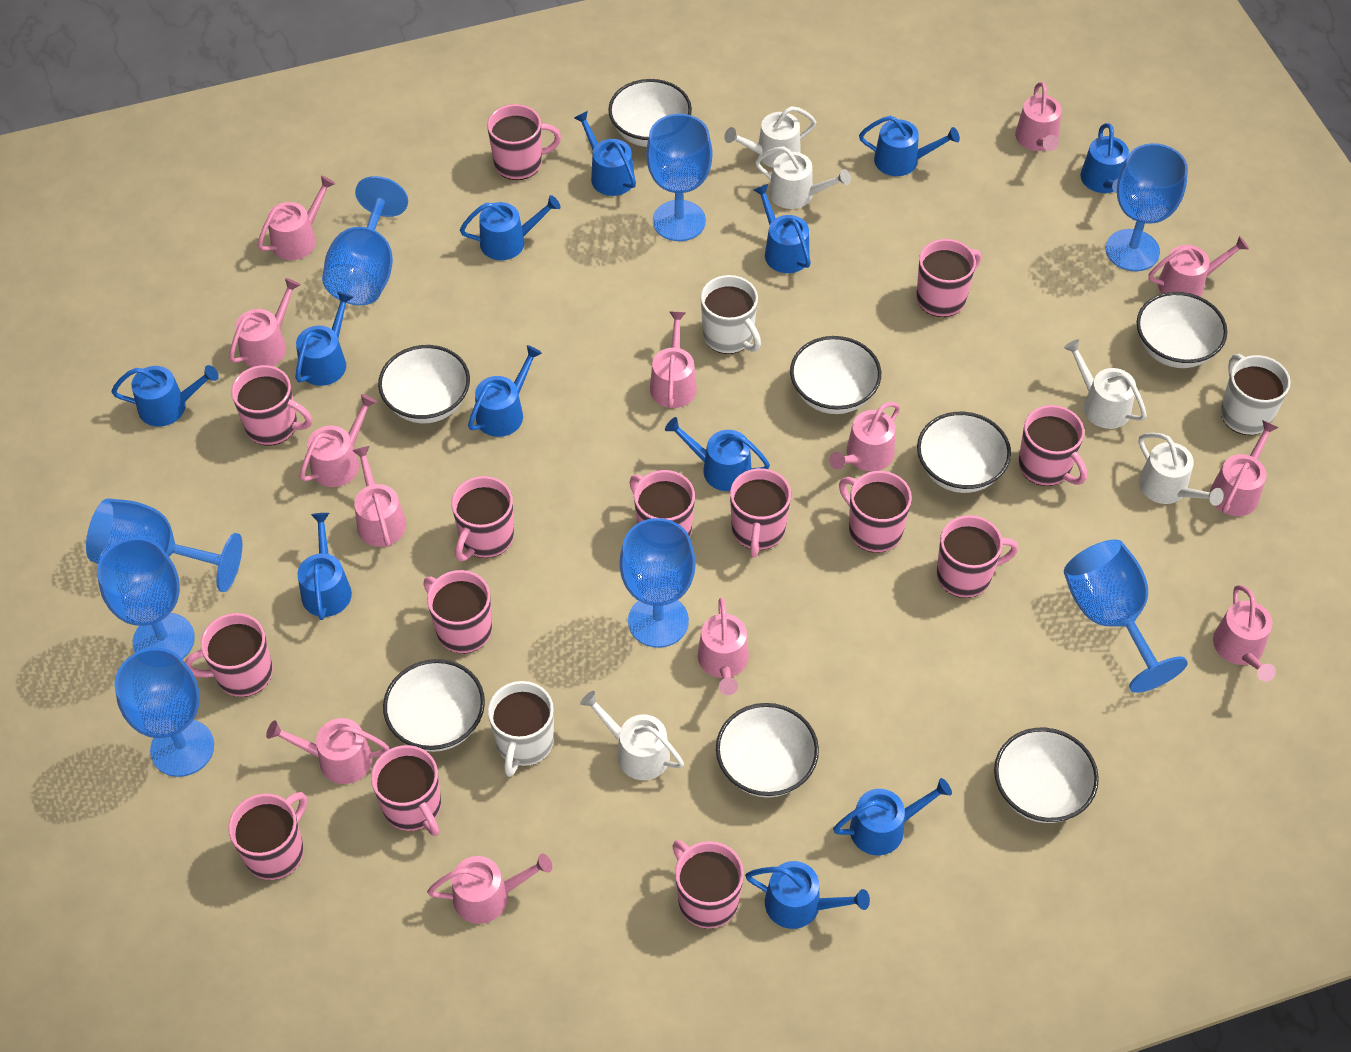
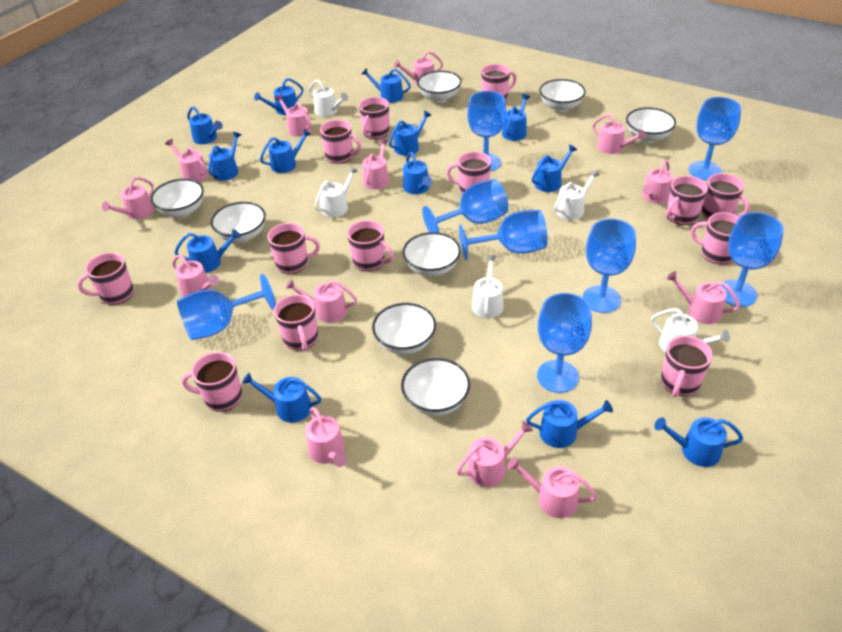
blue watering can: [111,365,219,427] [295,292,353,386] [298,513,352,620] [460,195,560,260] [468,345,542,437] [574,111,636,196] [665,417,770,491] [745,861,870,929] [754,184,811,273] [833,778,952,855] [859,116,960,176] [1081,123,1129,194] = 12 -> [175,229,241,273] [187,106,223,144] [208,132,241,181] [242,372,321,423] [254,78,303,115] [260,129,311,173] [362,68,411,103] [389,111,432,156] [403,152,432,194] [502,94,530,141] [526,400,613,448] [532,144,577,192] [654,417,743,467] = 13
pink mug: [184,613,273,697] [228,792,307,880] [231,365,312,446] [371,745,441,836] [423,570,492,654] [451,476,514,561] [487,104,561,180] [629,470,695,537] [672,840,744,928] [730,468,791,558] [839,471,912,553] [916,239,981,317] [937,515,1018,598] [1019,405,1087,486] = 14 -> [77,252,134,305] [182,352,242,412] [267,223,320,274] [274,294,318,351] [320,120,361,164] [347,220,394,271] [359,97,390,139] [446,152,491,194] [481,64,517,101] [661,336,713,397] [666,176,708,225] [691,212,739,264] [701,173,750,219] = 13
white mug: [488,681,554,777] [701,275,761,354] [1220,354,1291,435] = 3 -> none = 0

